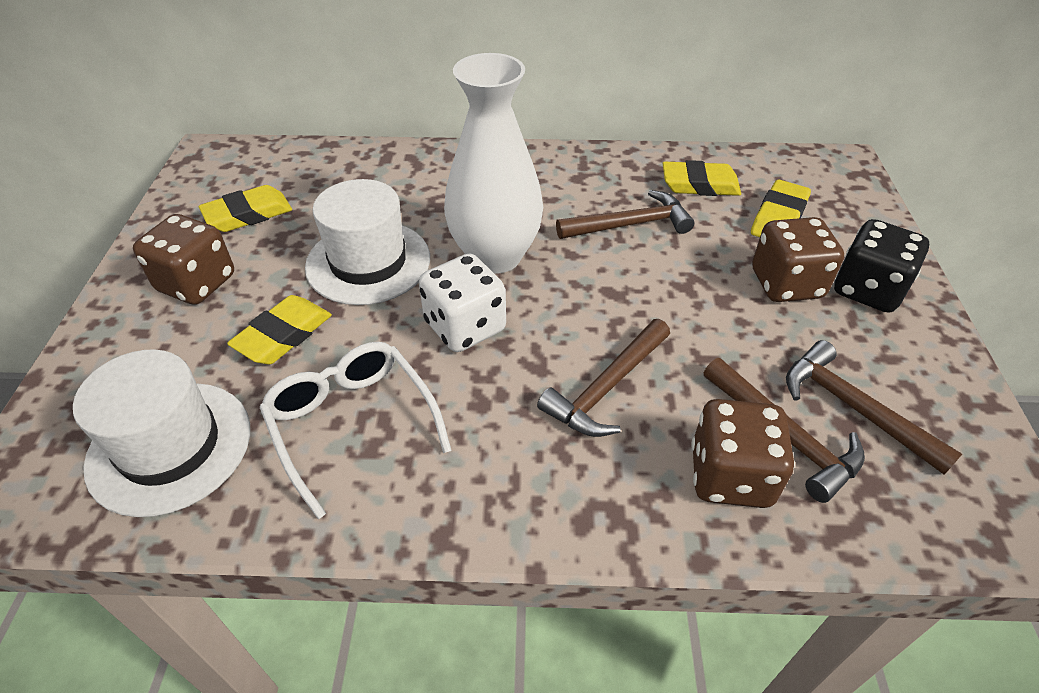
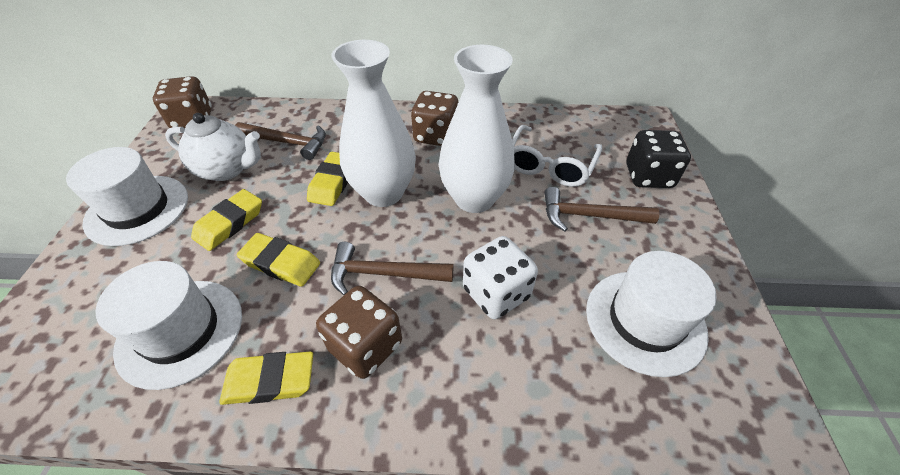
brown hammer: [537,319,670,437] [556,190,694,239] [704,358,865,503] [786,340,962,475] = 4 -> [235,122,326,160] [331,242,454,295] [544,187,660,231] = 3
white hat: [73,349,250,517] [305,179,430,305] = 2 -> [66,147,188,246] [95,261,242,390] [586,251,717,377] = 3
white teapot: none = 0 -> [165,113,261,181] = 1
white vase: [444,53,543,274] = 1 -> [332,40,416,207] [439,45,515,213] = 2

